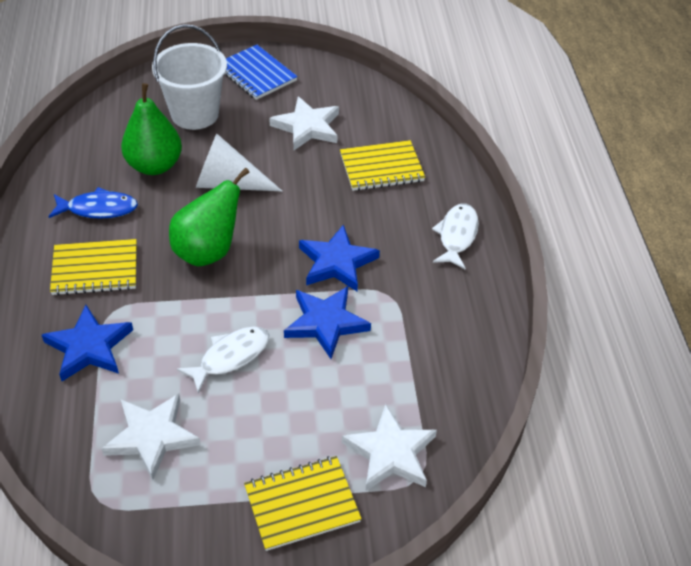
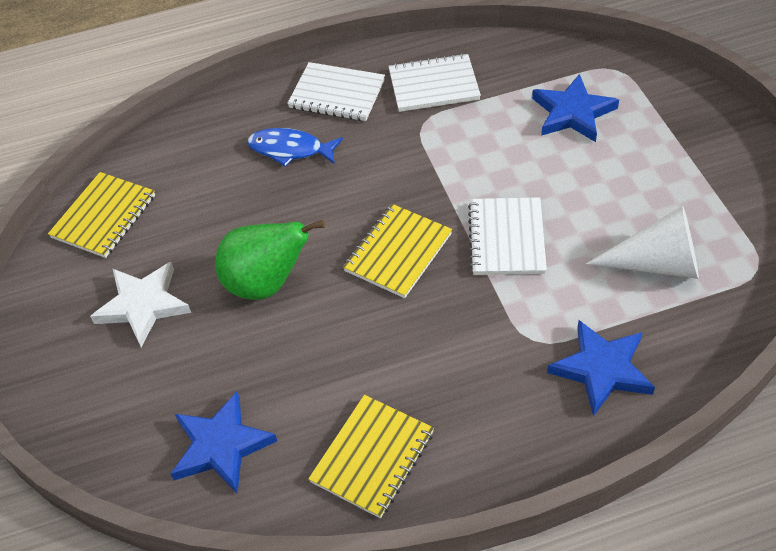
blue notebook: [225,45,298,100] = 1 -> none = 0
green pear: [121,83,182,175] [169,167,250,267] = 2 -> [215,220,325,300] = 1
white bucket: [152,24,227,130] = 1 -> none = 0
white fish: [177,327,269,393] [432,204,479,270] = 2 -> none = 0
white notebook: none = 0 -> [287,62,385,121] [388,53,481,112] [468,197,547,275] = 3
white star: [101,394,201,480] [269,96,339,150] [342,404,437,491] = 3 -> [90,262,191,347] = 1

